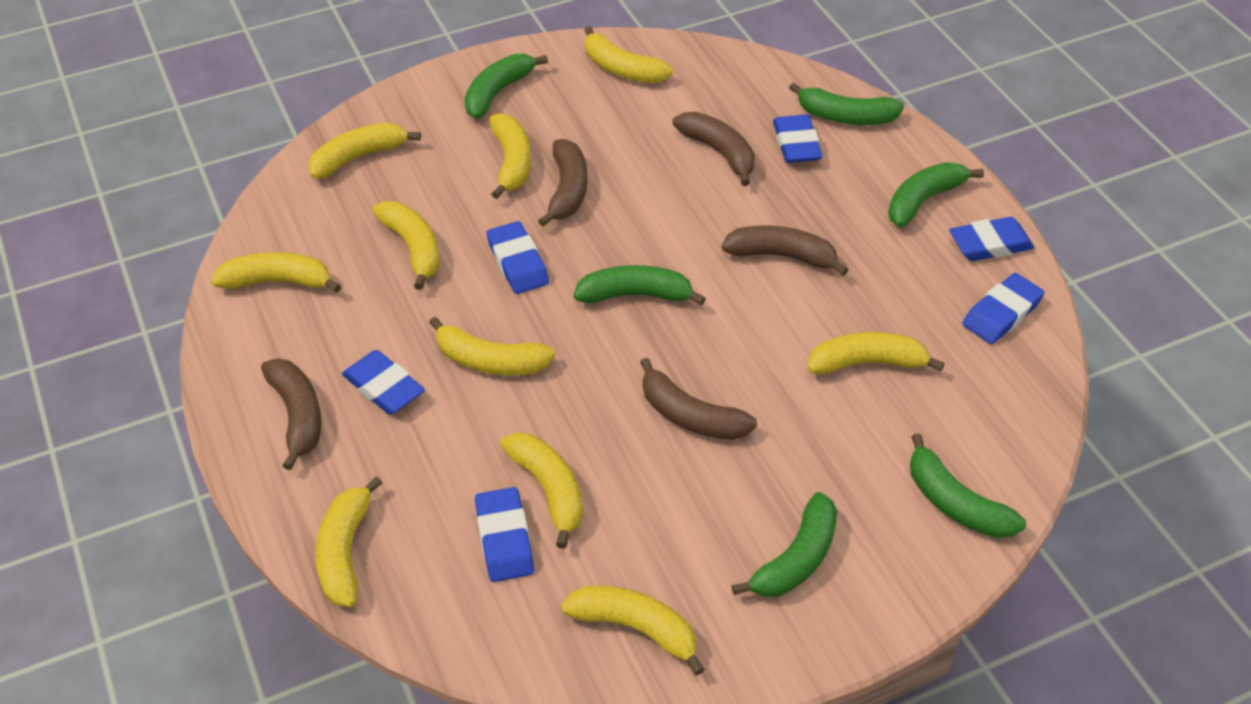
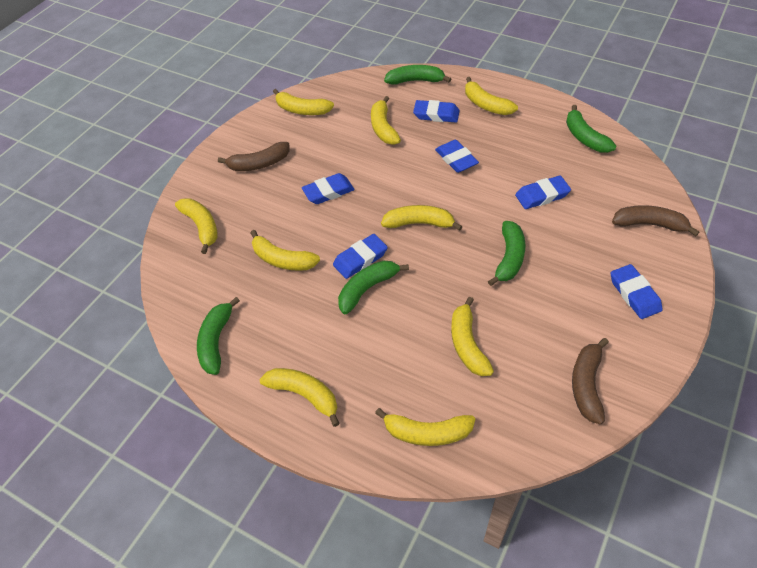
brown banana: [261,359,322,470] [538,139,587,227] [640,358,757,440] [673,112,755,186] [722,225,848,276] = 5 -> [218,142,290,171] [572,338,609,424] [612,205,699,236] = 3
green banana: [465,54,548,119] [574,265,706,306] [731,492,837,597] [789,83,904,125] [888,162,984,227] [910,433,1026,538] = 6 -> [197,297,240,375] [338,261,409,314] [384,65,451,85] [488,221,525,286] [566,105,616,153] = 5
yellow banana: [211,252,341,293] [308,123,421,179] [315,476,382,607] [373,201,440,290] [429,317,555,375] [489,113,531,199] [500,433,583,549] [561,585,705,676] [585,26,673,83] [807,332,945,375] = 10 -> [175,198,218,254] [251,230,320,271] [260,368,340,427] [273,89,334,115] [371,96,401,145] [375,408,475,446] [381,205,463,231] [451,297,494,376] [465,77,518,115] = 9

